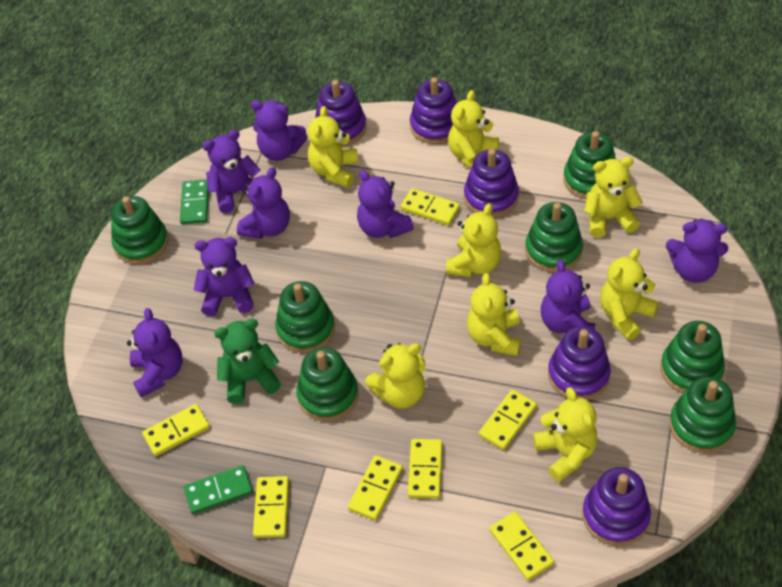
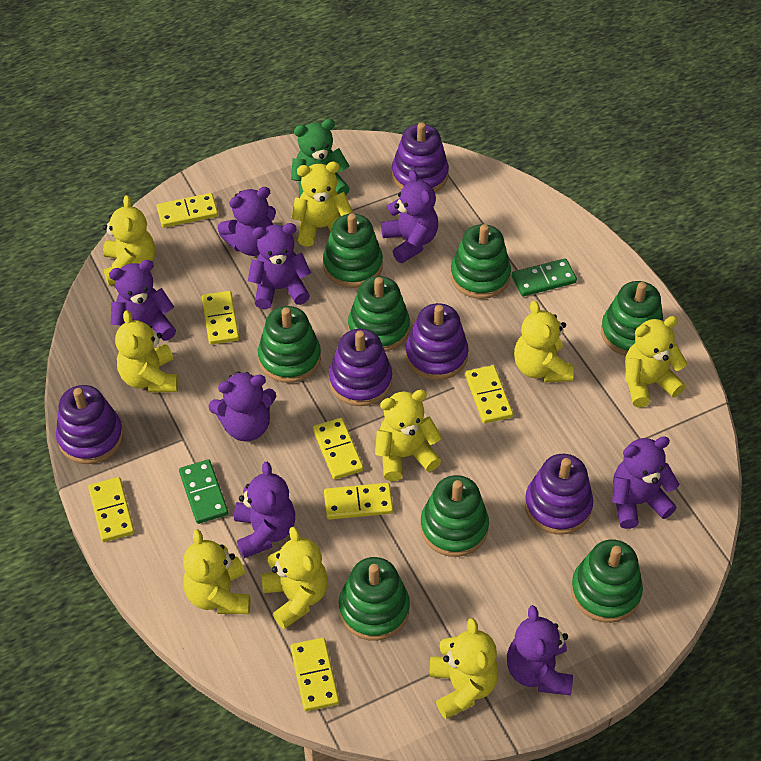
green stacking toy: [111,196,168,264] [275,281,335,353] [296,347,359,421] [525,202,583,272] [563,131,616,199] [660,321,725,393] [669,377,736,453] = 7 -> [258,306,321,383] [323,214,383,288] [339,557,410,641] [348,276,410,352] [420,475,489,557] [450,224,511,299] [571,540,643,623] [601,281,663,356] = 8
yellow teddy bear: [307,106,358,188] [365,343,425,409] [446,203,501,277] [448,90,499,169] [467,273,521,356] [533,387,598,482] [584,157,643,238] [600,248,659,340] = 8 -> [103,195,155,285] [115,310,178,393] [183,529,250,614] [261,527,328,629] [291,162,353,247] [375,389,442,481] [429,618,499,719] [514,300,574,382] [625,316,687,407] = 9

